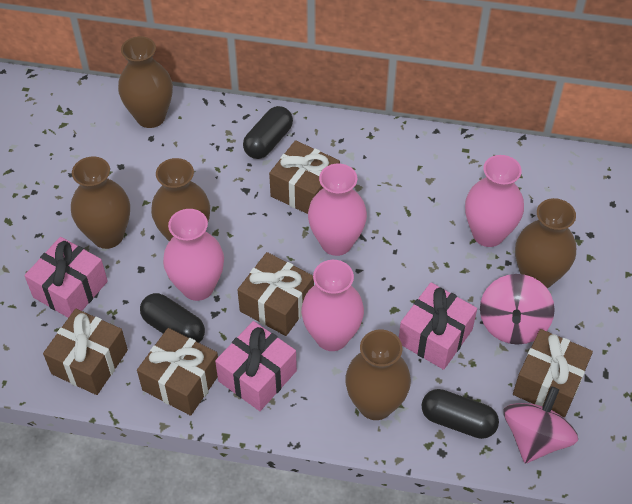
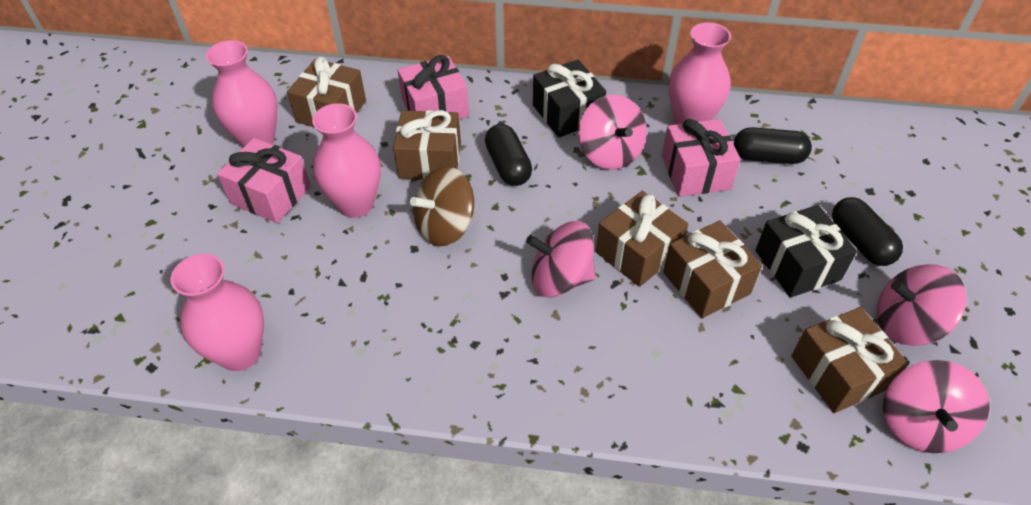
black gift: none = 0 -> [533,60,606,138] [755,205,857,298] = 2
brown spinning top: none = 0 -> [410,166,474,246] = 1
brown vase: [71,157,130,249] [118,36,173,128] [151,158,210,241] [345,330,411,420] [515,198,576,289] = 5 -> none = 0
pink spinning top: [480,274,555,345] [504,386,578,463] = 2 -> [526,221,595,298] [578,95,647,170] [877,264,967,346] [883,360,990,453] = 4

